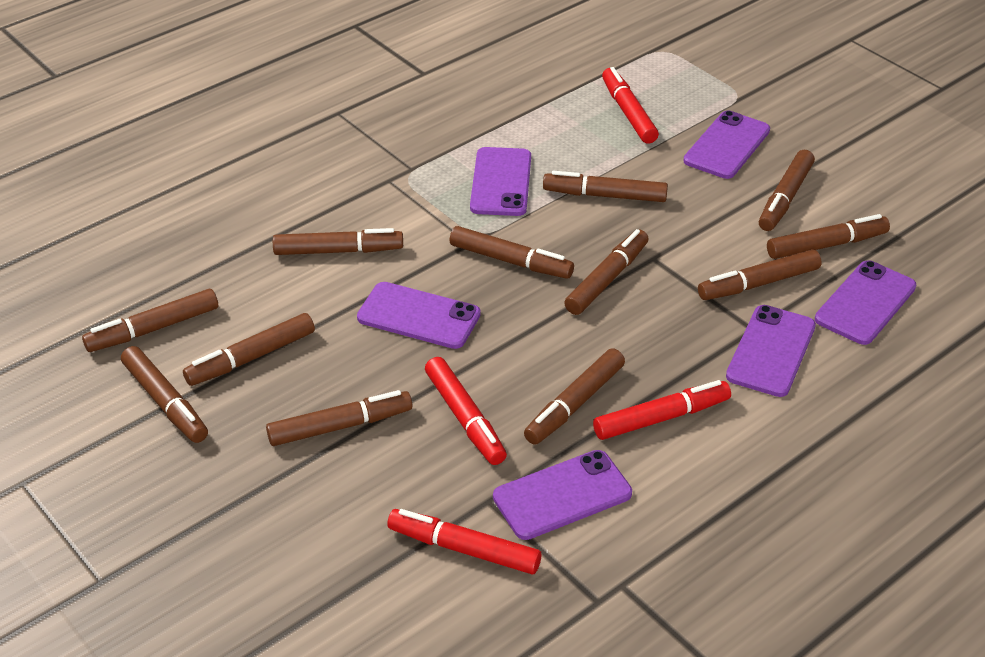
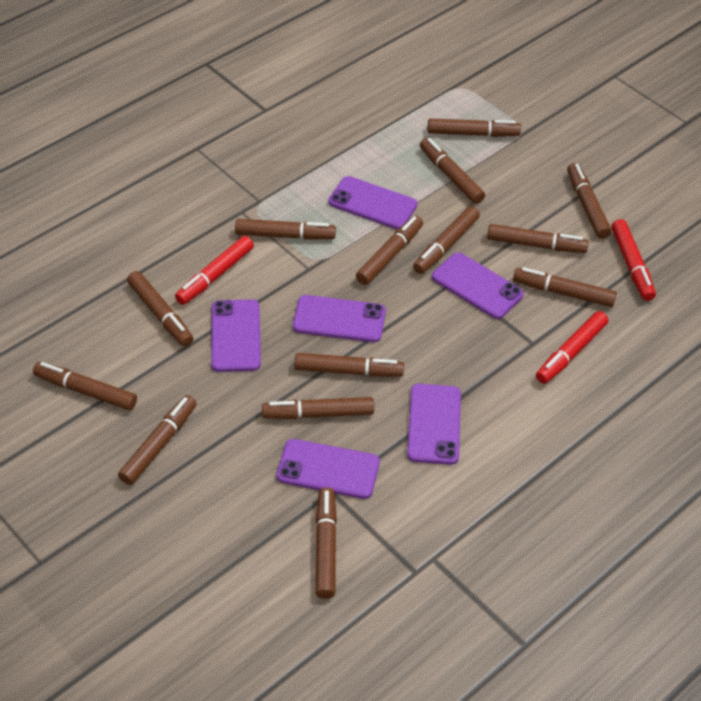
brown marker: [82,289,218,352] [121,346,208,443] [183,313,315,386] [266,390,412,446] [273,228,403,255] [449,226,574,279] [524,348,625,445] [543,171,668,202] [564,229,648,315] [698,249,822,300] [759,150,815,231] [767,214,890,259] = 12 -> [33,362,137,411] [118,395,197,485] [127,271,193,347] [235,219,336,240] [262,397,374,419] [295,353,404,377] [316,487,337,599] [356,216,423,285] [413,206,480,274] [420,138,485,204] [428,118,521,137] [487,224,589,253] [513,267,617,307] [567,163,611,239] = 14
red marker: [387,509,541,574] [425,357,507,465] [593,380,731,440] [602,67,659,144] = 4 -> [175,236,254,305] [536,311,608,384] [611,219,656,301] = 3

